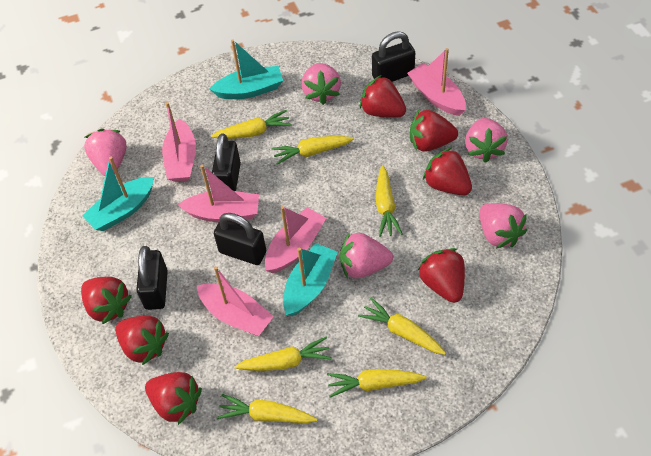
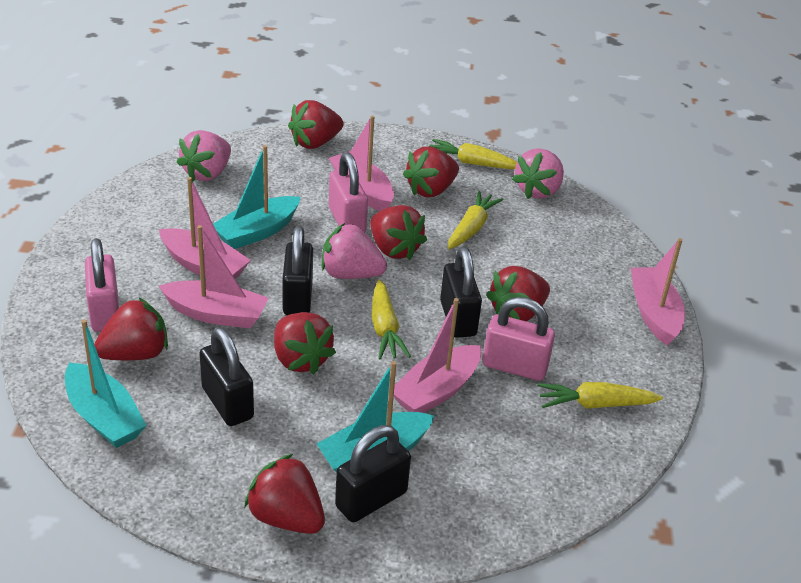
pink padlock: none = 0 -> [85,238,119,332] [329,152,368,232] [483,297,555,381] = 3
pink strawberry: [84,129,127,176] [301,63,341,105] [340,232,393,278] [465,118,508,163] [479,203,527,248] = 5 -> [177,130,231,182] [322,223,387,279] [512,148,564,199] = 3
yellow carrot: [211,110,292,139] [217,394,317,423] [234,337,332,371] [272,136,354,165] [327,369,427,398] [358,298,446,355] [376,165,402,237] = 7 -> [372,280,411,360] [429,139,517,169] [447,191,504,249] [537,382,663,409] = 4

